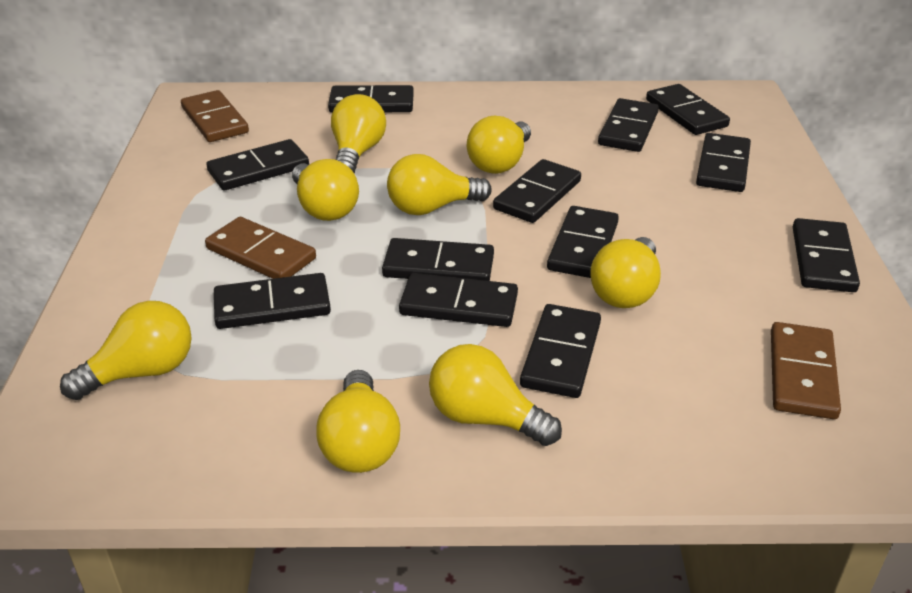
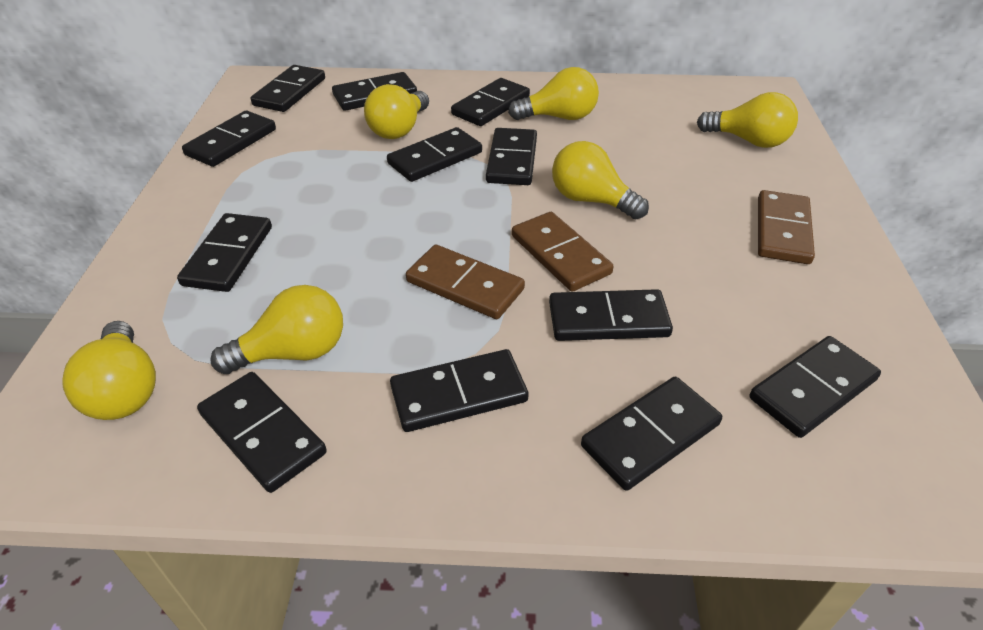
yellow light bulb: [60,301,192,400] [292,159,359,221] [316,370,400,473] [331,94,386,173] [387,154,492,215] [429,344,562,446] [467,116,531,174] [590,237,661,308] = 8 -> [62,321,156,420] [211,285,343,374] [364,84,429,139] [508,67,599,120] [552,141,649,219] [697,92,798,148] = 6

